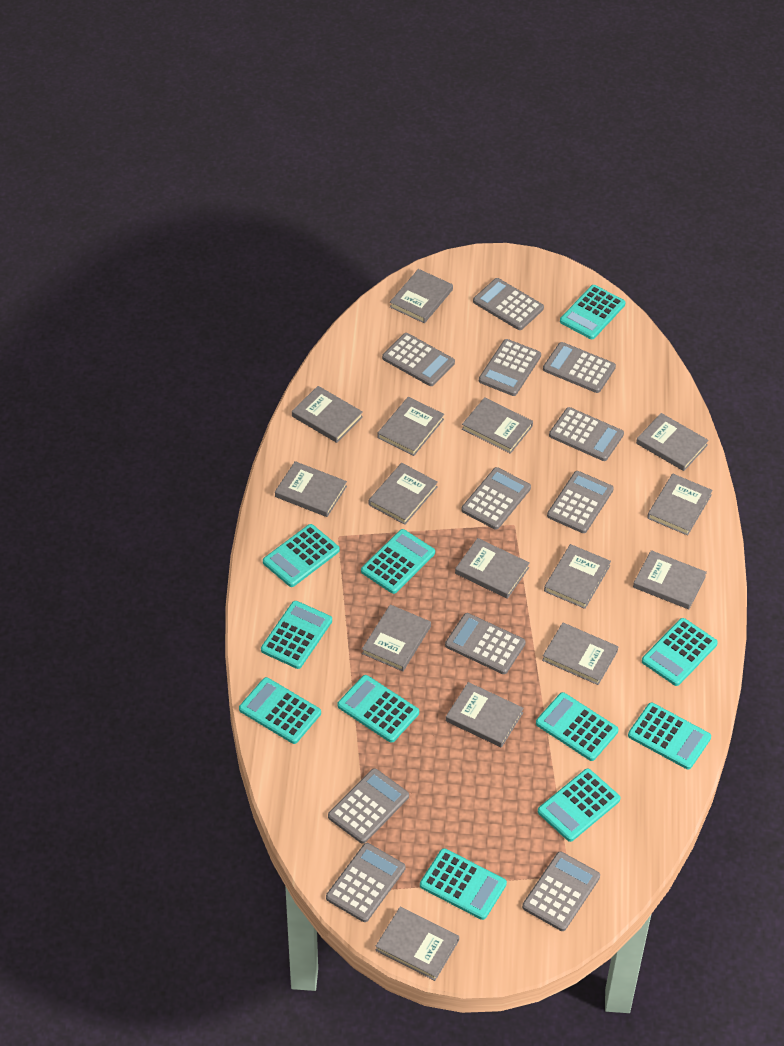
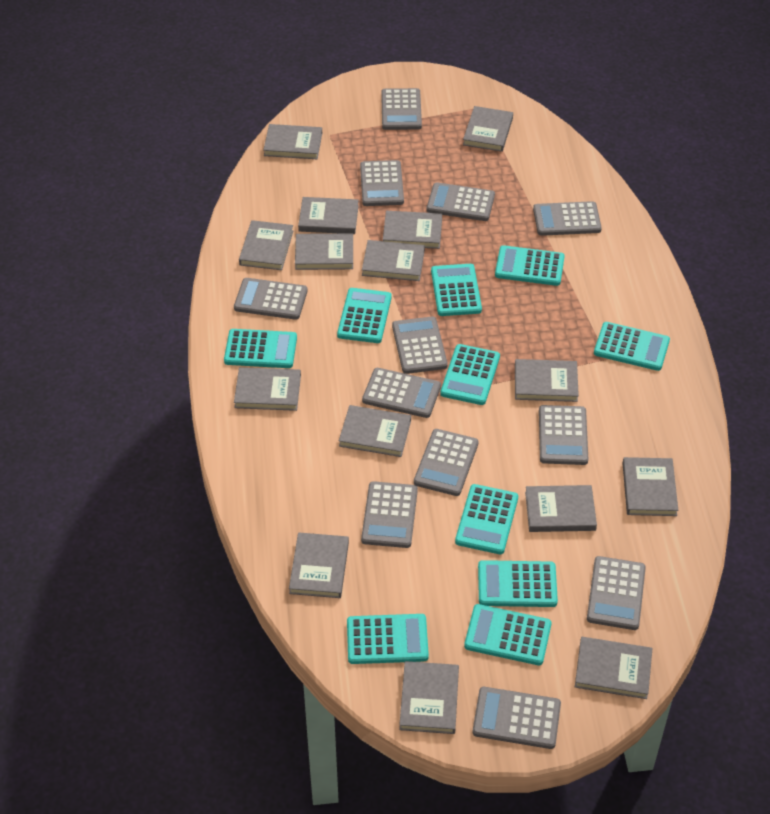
grey calculator: [326,843,405,922] [328,768,409,844] [382,333,455,386] [445,613,526,674] [461,467,531,530] [473,278,544,330] [479,339,541,396] [522,852,600,931] [543,342,616,393] [547,471,614,533] [549,407,624,461] = 11 -> [234,278,308,320] [360,160,404,206] [361,481,418,548] [362,368,441,418] [381,88,422,130] [392,317,448,374] [414,429,479,496] [426,182,495,221] [472,687,561,749] [533,201,602,236] [539,405,588,465] [587,556,646,630] = 12
turquoise calculator: [239,677,321,744] [261,601,332,669] [263,524,340,587] [338,675,419,743] [361,529,435,594] [420,848,507,920] [536,692,619,761] [538,768,620,842] [560,285,626,339] [628,703,711,769] [642,618,718,686] = 11 -> [224,329,297,368] [337,288,392,343] [347,614,429,664] [431,264,482,316] [440,344,500,405] [455,484,518,554] [464,604,551,665] [478,560,558,607] [495,245,565,286] [594,322,670,371] = 10

